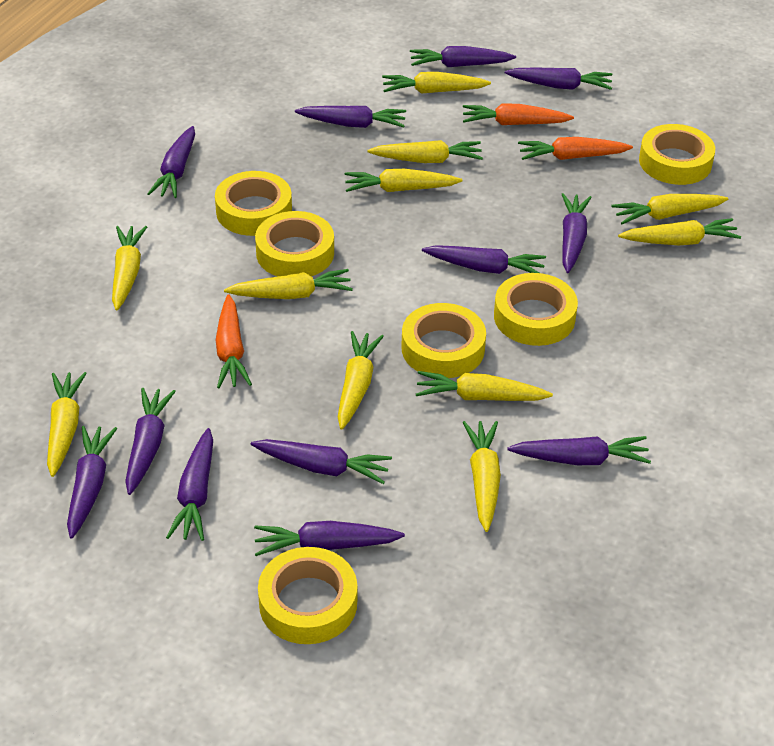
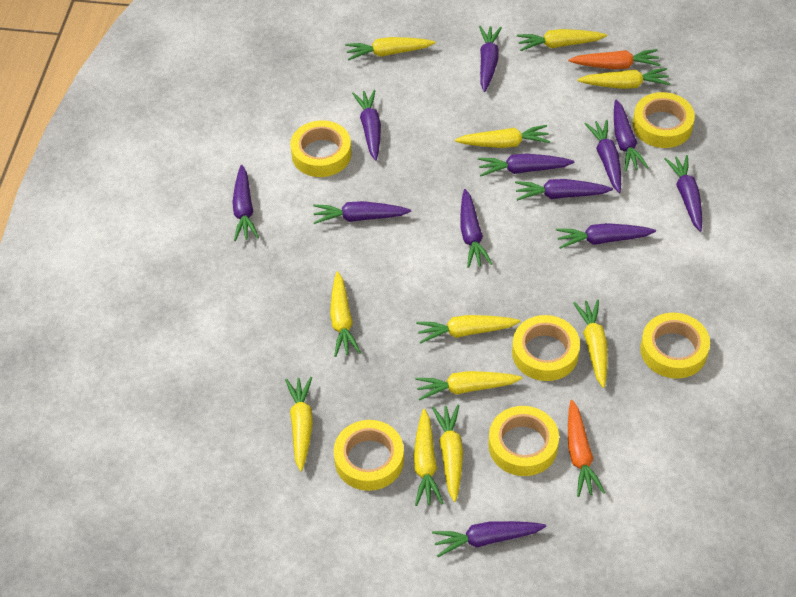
orange carrot: [216,294,252,388] [463,103,574,125] [518,137,633,160] = 3 -> [568,49,661,69] [568,400,605,497] = 2

